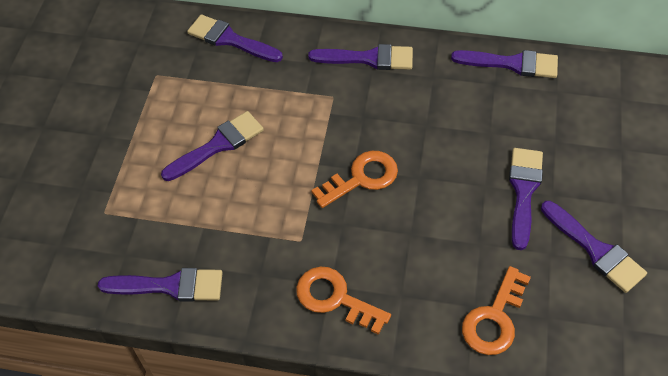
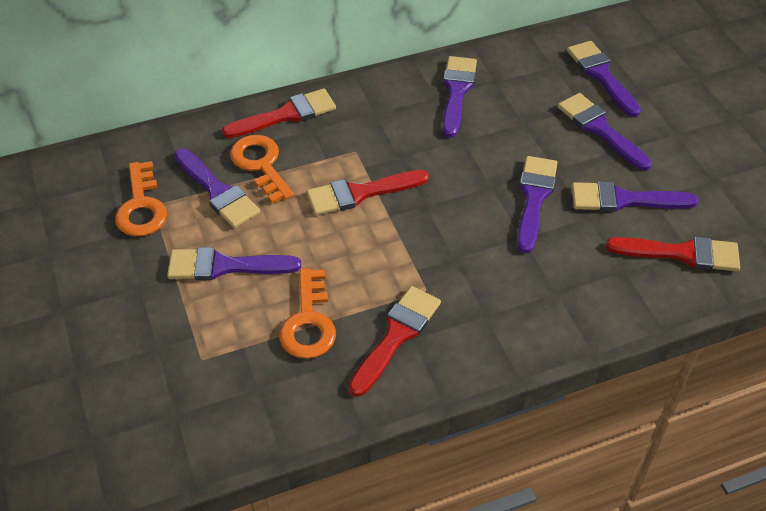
red brush: none = 0 -> [222,89,336,138] [307,170,429,215] [349,286,441,397] [606,236,740,271] = 4

